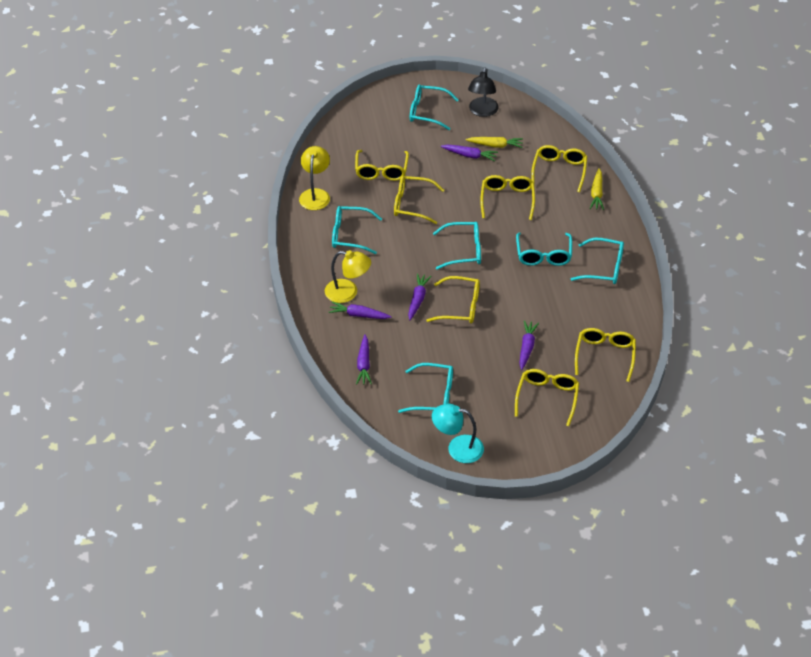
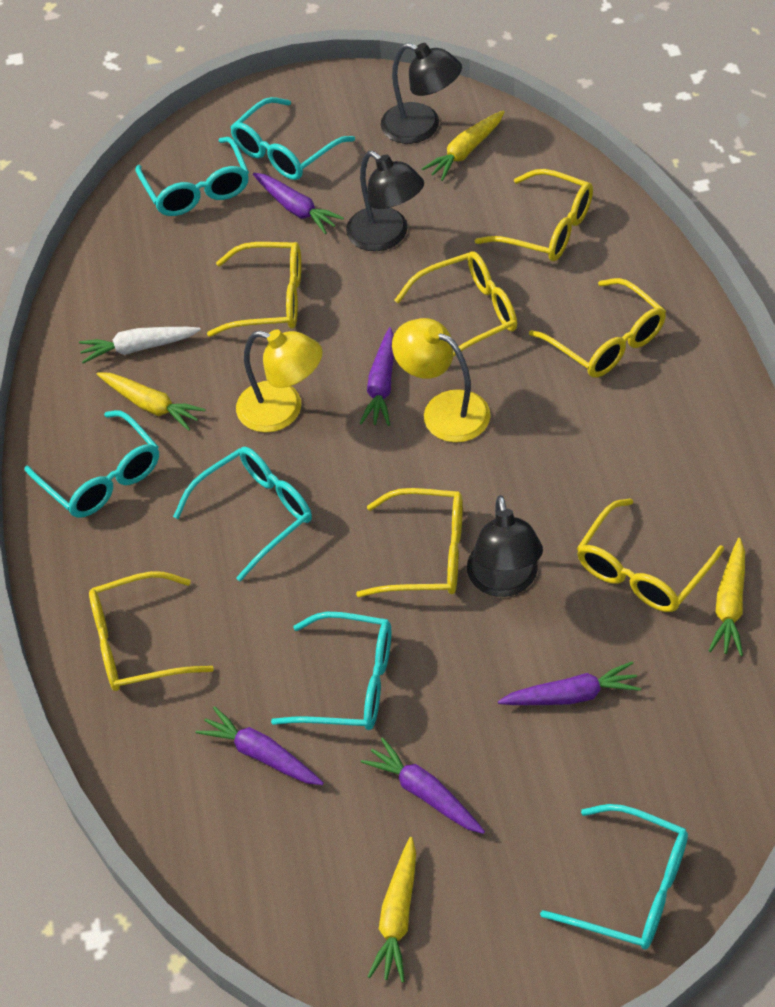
black lamp: [468,67,499,117] = 1 -> [346,151,424,251] [381,43,462,144] [467,495,543,597] = 3
turquoise lamp: [432,404,484,463] = 1 -> none = 0
white carrot: none = 0 -> [79,327,201,363] = 1
yellow carrot: [466,137,523,148] [590,168,604,210] = 2 -> [97,372,206,431] [368,837,416,983] [422,110,505,181] [709,538,745,656] = 4

